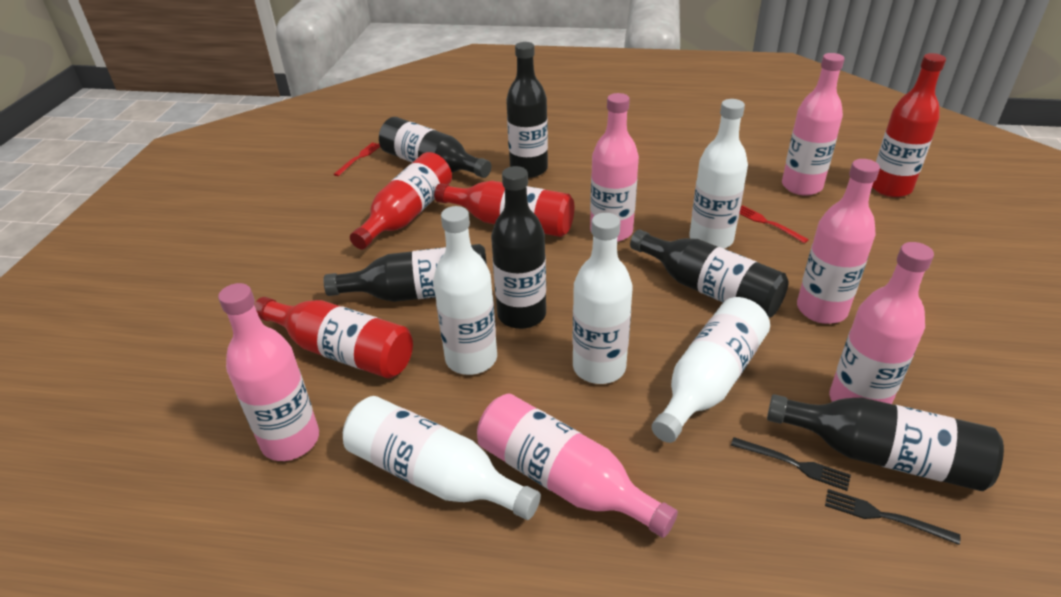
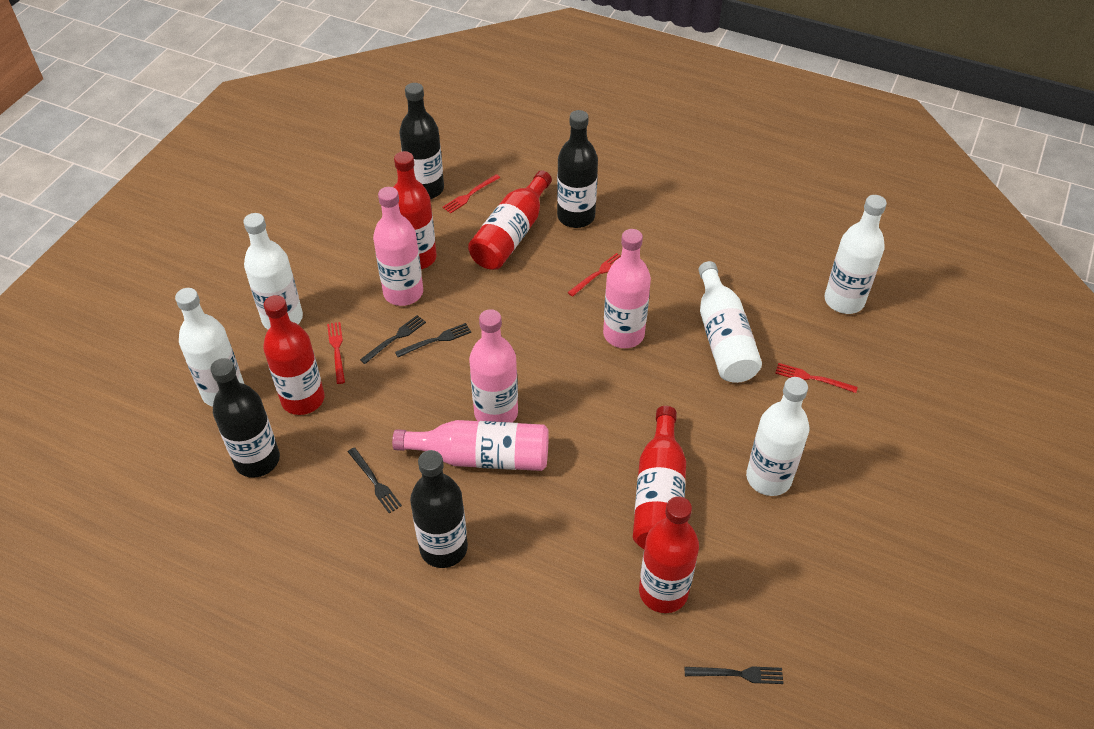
black bottle: [324,244,487,302] [379,117,492,178] [491,166,546,329] [506,42,548,178] [630,230,788,318] [767,394,1004,491] = 6 -> [210,358,280,478] [399,83,444,199] [410,450,468,568] [557,110,598,228] = 4
black fork: [731,437,851,491] [825,489,960,545] = 2 -> [348,447,402,513] [360,315,426,364] [395,323,471,357] [685,666,784,684] = 4
pink bottle: [218,283,319,461] [477,393,678,538] [590,93,639,242] [782,53,845,196] [797,159,880,324] [829,242,934,404] = 6 -> [373,187,423,306] [392,420,549,471] [469,309,518,422] [603,229,651,348] = 4
red bottle: [254,297,413,379] [350,152,452,250] [434,181,574,237] [872,53,946,197] = 4 -> [263,295,324,415] [394,151,437,269] [468,170,552,270] [633,406,686,549] [639,496,699,613] = 5
red fork: [333,142,380,176] [739,205,809,243] = 2 -> [327,322,345,384] [442,174,500,214] [567,253,621,297] [775,363,858,393] = 4

